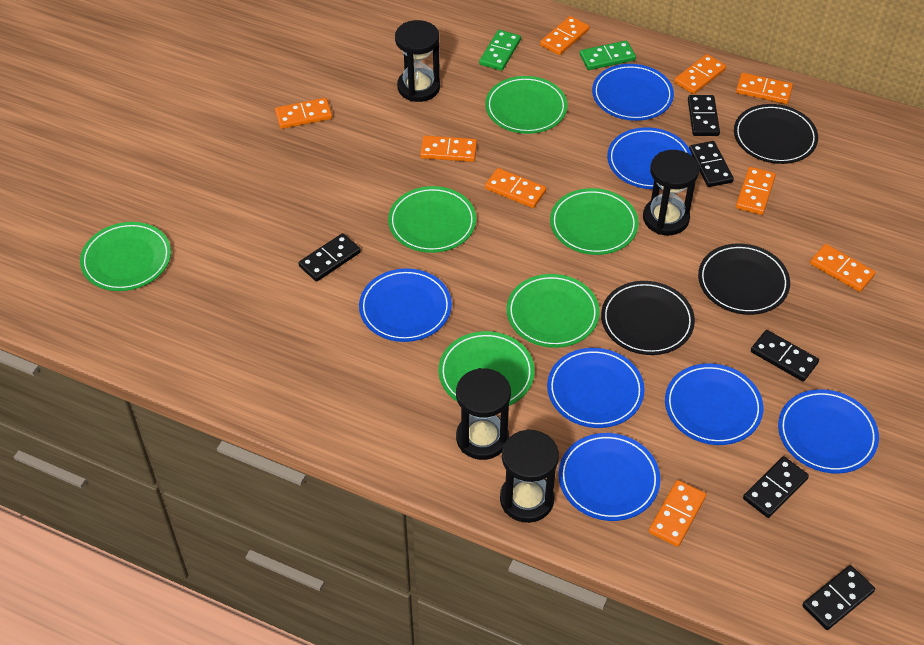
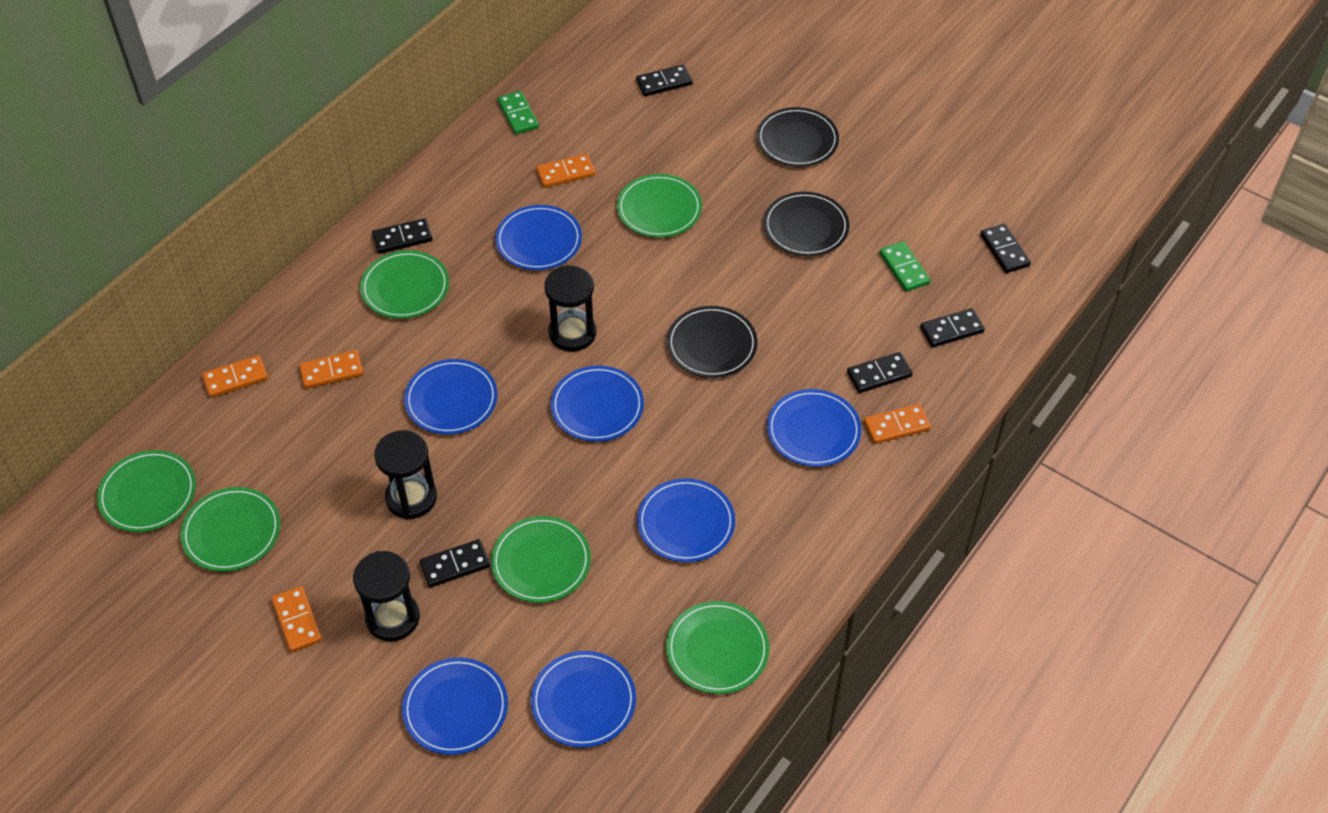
black hourglass: [395,20,440,102] [456,368,511,460] [500,429,559,523] [643,150,699,235] = 4 -> [353,551,420,642] [374,430,437,519] [544,265,596,351] = 3
orange domino: [275,98,332,129] [420,136,477,162] [485,168,546,208] [540,16,589,55] [649,480,706,547] [674,54,726,94] [736,73,793,104] [736,167,776,215] [810,244,876,292] = 9 -> [202,355,268,398] [271,586,322,652] [299,350,363,389] [536,154,595,188] [864,404,931,444] = 5

